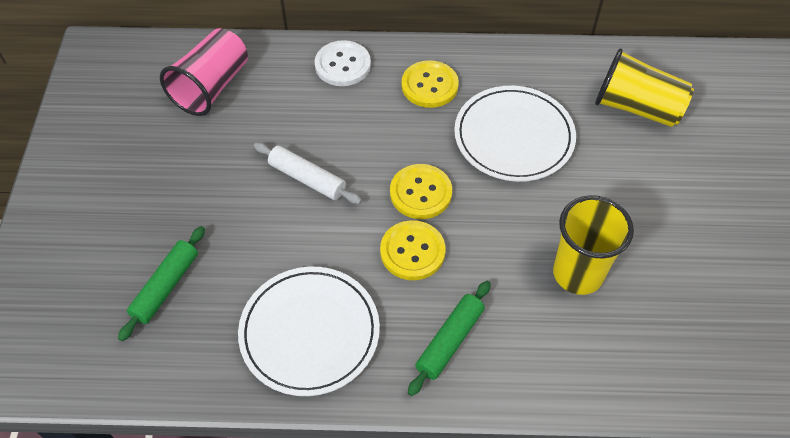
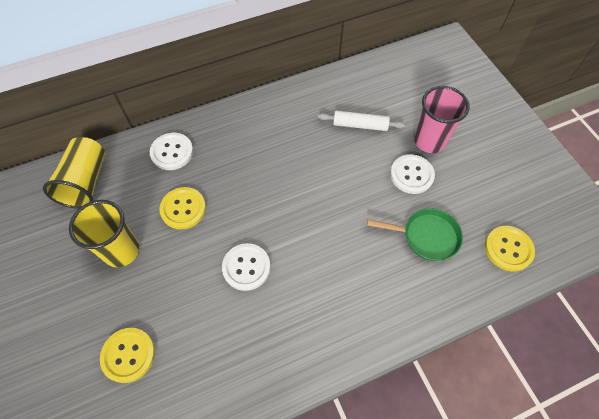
green pan: none = 0 -> [367,208,463,261] = 1
green rolling pin: [118,226,205,341] [408,281,491,396] = 2 -> none = 0
white button: [315,40,371,86] = 1 -> [150,133,193,170] [222,243,271,291] [390,154,435,194] = 3
white plate: [238,267,380,396] [454,86,576,182] = 2 -> none = 0

